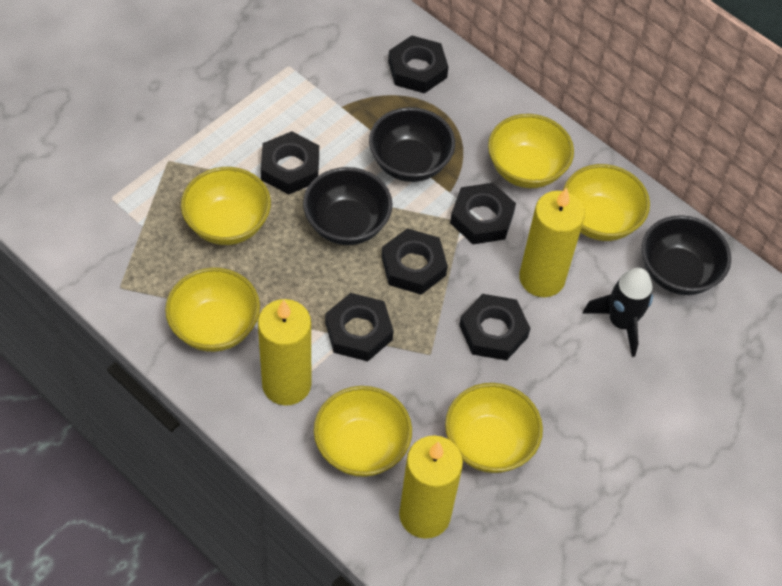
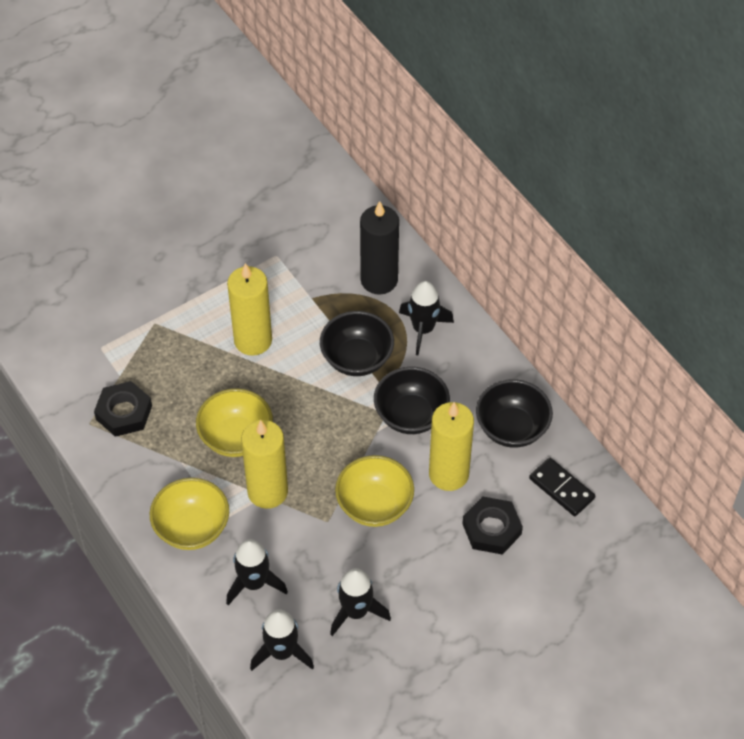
black candle: none = 0 -> [360,201,399,295] = 1
black domino: none = 0 -> [529,458,595,516] = 1
black nut: [261,131,319,194] [325,293,393,361] [382,228,448,295] [388,35,448,93] [450,183,516,244] [459,294,530,361] = 6 -> [94,381,152,437] [462,496,523,555] = 2
black rocket: [583,268,653,357] = 1 -> [226,539,288,605] [250,609,314,671] [330,568,391,636] [399,281,454,355] = 4
yellow bowl: [165,267,260,352] [181,167,271,245] [314,386,412,477] [445,383,543,473] [488,114,574,188] [563,164,650,241] = 6 -> [150,478,229,550] [196,388,273,457] [335,455,414,527] = 3

